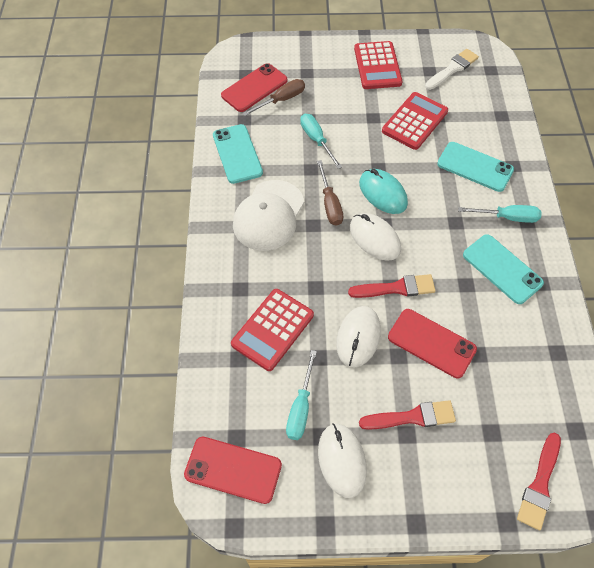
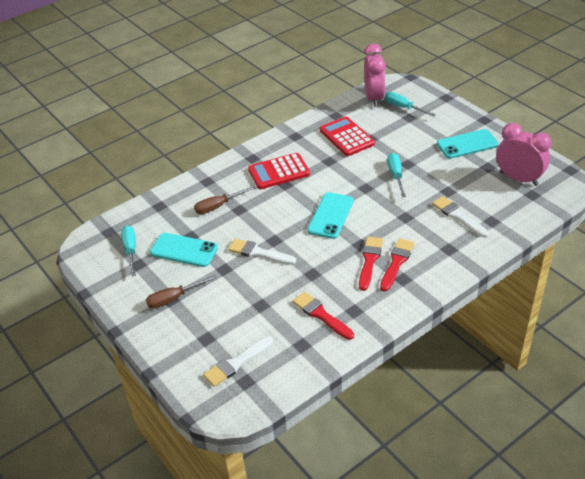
pink clock: none = 0 -> [364,43,386,107] [496,123,551,186] = 2
red calculator: [231,289,314,371] [354,41,402,89] [382,92,448,150] = 3 -> [248,153,310,189] [320,116,375,156] = 2
red phone: [184,437,282,504] [221,63,288,112] [388,309,477,378] = 3 -> none = 0
turquoise mouse: [359,169,408,214] = 1 -> none = 0
white brush: [425,49,479,90] = 1 -> [203,337,273,387] [228,239,296,265] [432,196,489,237] = 3
white cap: [233,180,304,251] = 1 -> none = 0
white mouse: [318,423,367,498] [336,306,381,368] [350,213,401,261] = 3 -> none = 0

